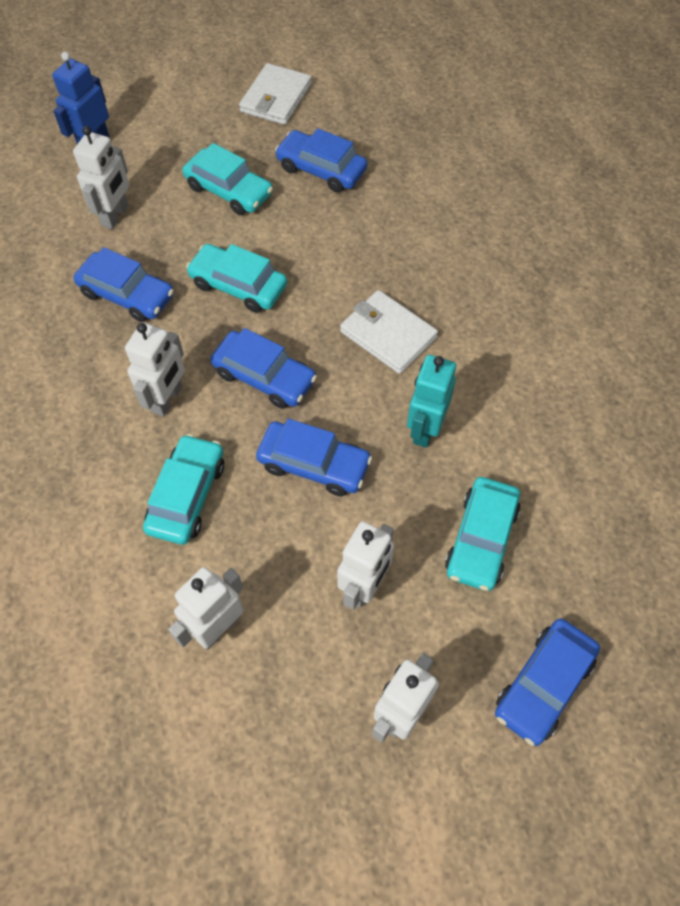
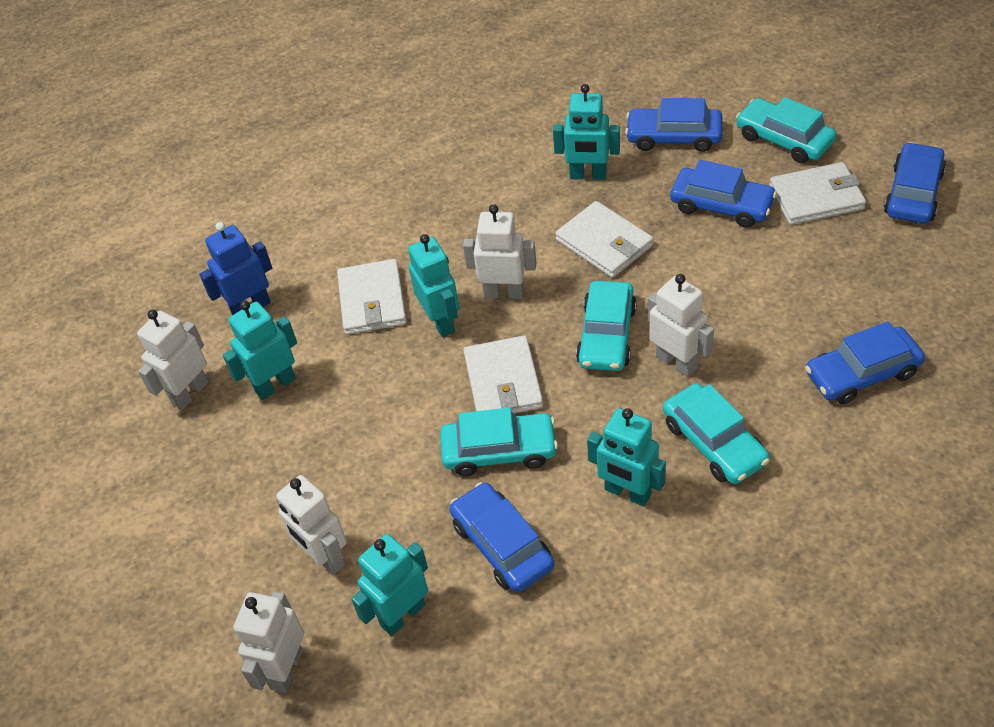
turquoise robot: [407,355,456,448] = 1 -> [223,300,297,400] [351,534,428,636] [408,234,459,337] [553,84,620,180] [587,408,666,507] = 5
white wallet: [239,63,312,125] [340,290,438,374] = 2 -> [337,259,407,335] [464,335,543,414] [555,201,653,278] [769,162,866,225] = 4

